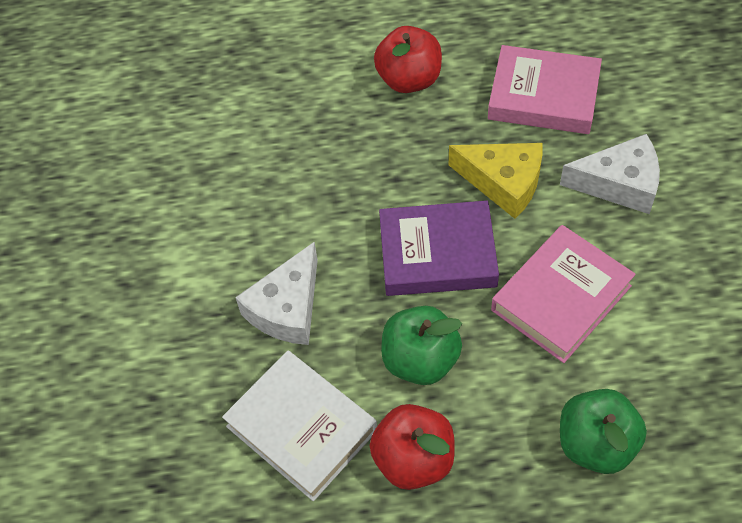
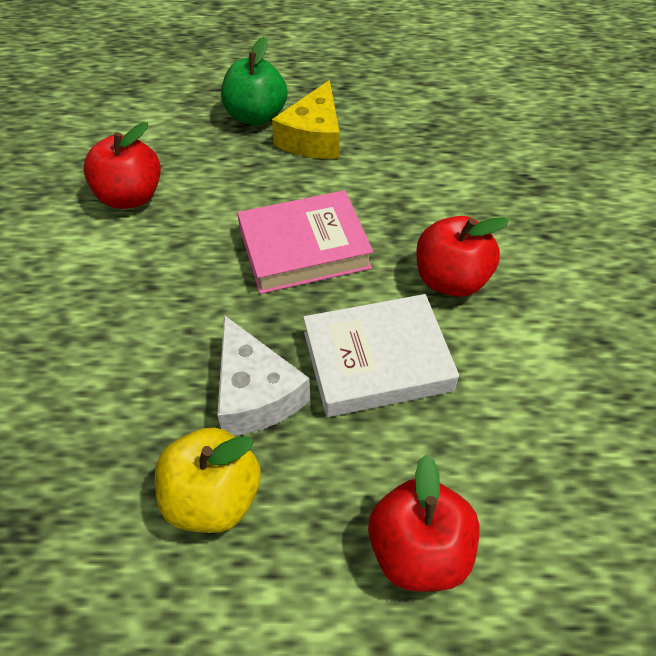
green apple: [381,306,462,385] [560,389,647,474] = 2 -> [221,37,287,126] = 1
pink book: [488,45,602,134] [491,225,636,363] = 2 -> [237,190,373,294] = 1
purple book: [379,200,499,296] = 1 -> none = 0
red apple: [370,404,455,490] [374,26,442,93] = 2 -> [83,122,161,209] [368,454,479,591] [416,216,509,297] = 3
white cheese: [235,242,318,345] [560,134,660,214] = 2 -> [217,315,310,436] = 1
yellow apple: none = 0 -> [155,427,261,533] = 1

